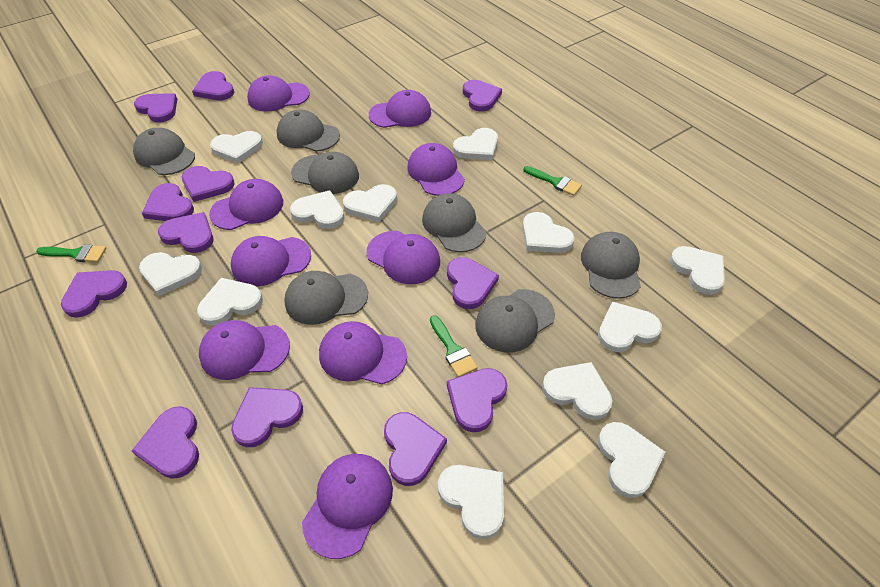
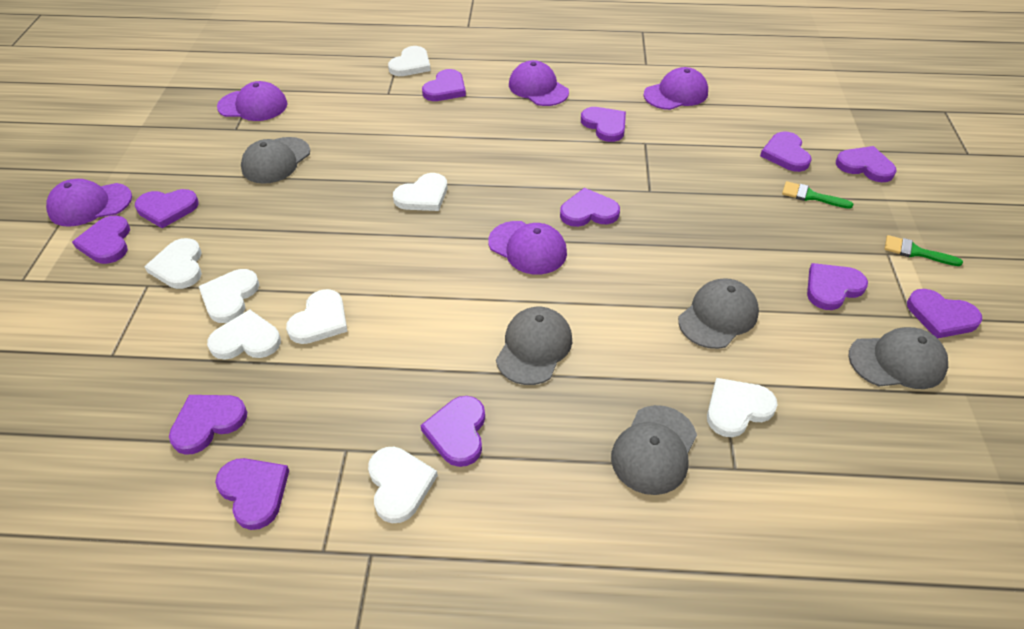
green brush: [36,244,106,262] [430,315,478,377] [523,166,582,196] = 3 -> [782,181,853,209] [885,235,963,266] = 2
grey cap: [133,128,195,175] [277,110,340,152] [284,271,368,325] [291,152,359,194] [422,193,486,252] [475,289,555,352] [581,232,641,299] = 7 -> [241,137,310,184] [496,307,572,385] [611,405,697,495] [678,278,759,349] [848,327,948,389] = 5
purple cap: [199,320,290,380] [209,179,283,230] [231,236,311,287] [247,75,310,111] [302,454,393,559] [319,321,407,384] [367,231,440,284] [369,90,431,128] [407,143,465,196] = 9 -> [46,179,132,227] [217,81,287,121] [488,221,567,275] [509,60,569,106] [643,67,708,110] = 5
white heart: [139,252,202,296] [197,278,263,326] [210,131,263,163] [290,190,345,229] [343,184,397,222] [438,465,504,539] [453,128,498,160] [522,212,574,253] [542,362,613,420] [598,302,662,352] [598,422,666,498] [670,246,725,295] = 12 -> [144,238,202,289] [199,269,259,323] [207,310,281,360] [286,289,348,344] [368,447,438,523] [388,46,431,76] [393,173,447,211] [707,378,778,437] = 8

